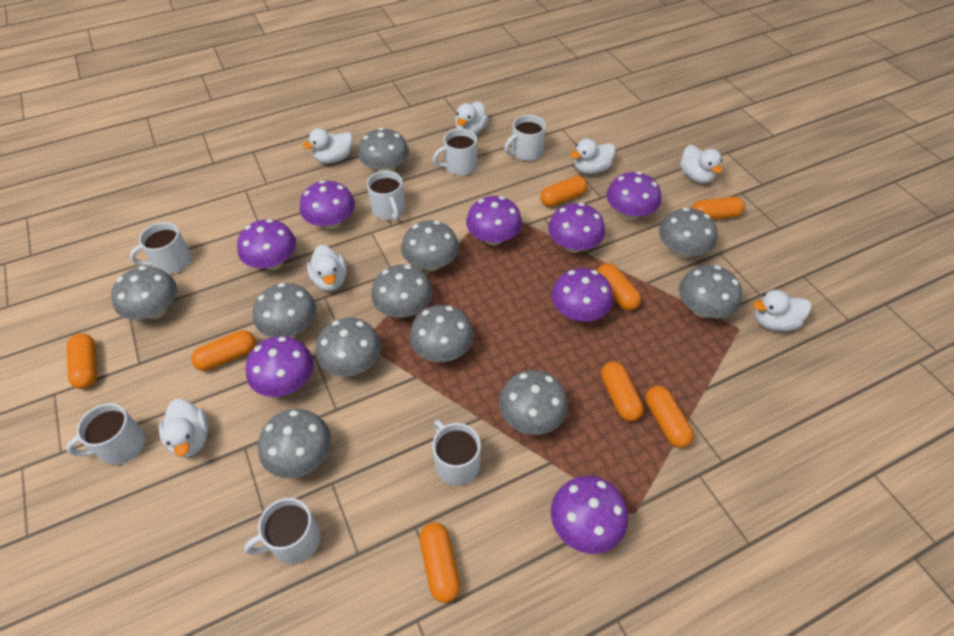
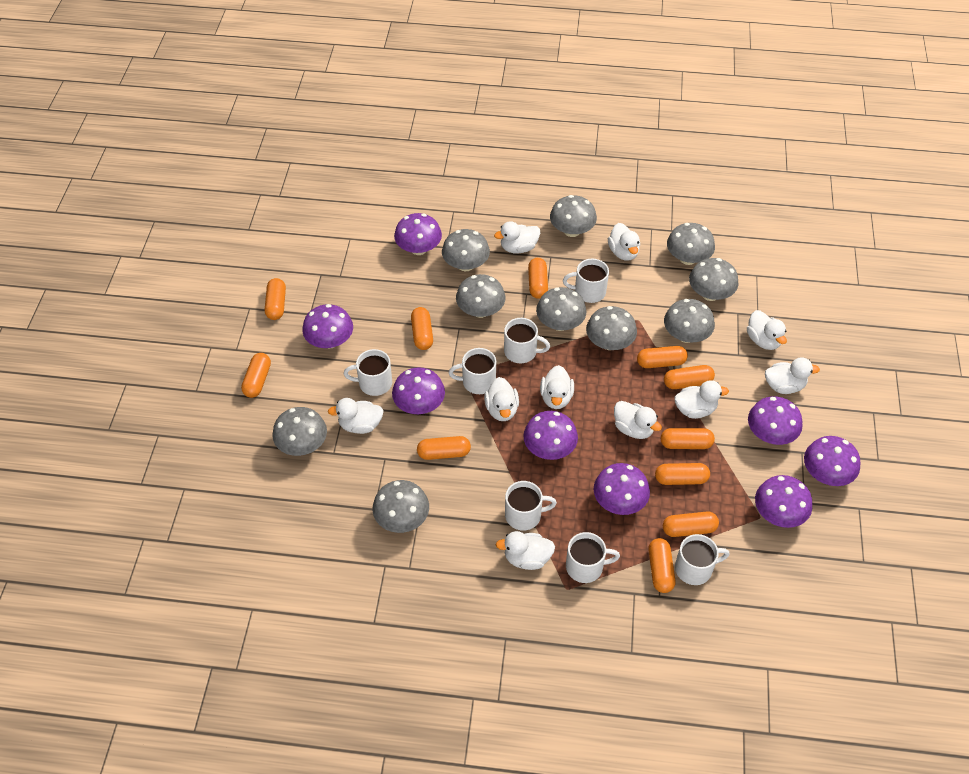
grey mushroom: [111,266,177,320] [253,283,317,337] [258,409,331,478] [316,318,381,377] [358,128,409,172] [371,264,432,318] [401,220,459,271] [409,305,473,362] [499,370,568,435] [659,208,717,258] [679,265,742,318] = 11 -> [272,407,327,456] [372,480,429,533] [442,229,490,271] [456,274,506,318] [536,287,586,331] [550,195,597,237] [586,306,637,350] [664,299,715,343] [667,223,715,265] [689,258,738,301] = 10
orange capsule: [67,333,97,389] [191,330,256,371] [419,522,460,603] [540,176,587,207] [597,263,641,310] [601,362,644,421] [645,386,694,448] [692,197,745,220] = 8 -> [241,353,271,398] [265,278,286,320] [411,307,433,350] [417,436,471,460] [528,258,548,299] [637,346,688,368] [648,538,675,593] [655,463,710,485] [661,428,715,449] [663,512,719,537] [664,365,715,389] = 11
white duck: [159,399,209,458] [303,128,353,164] [307,245,347,291] [455,101,488,135] [570,138,616,174] [680,145,723,184] [753,290,811,331] = 7 -> [328,398,384,434] [484,377,519,421] [494,221,540,254] [496,531,555,570] [540,365,574,409] [608,223,640,261] [614,401,662,439] [675,380,729,419] [747,310,787,350] [765,357,820,394] = 10

